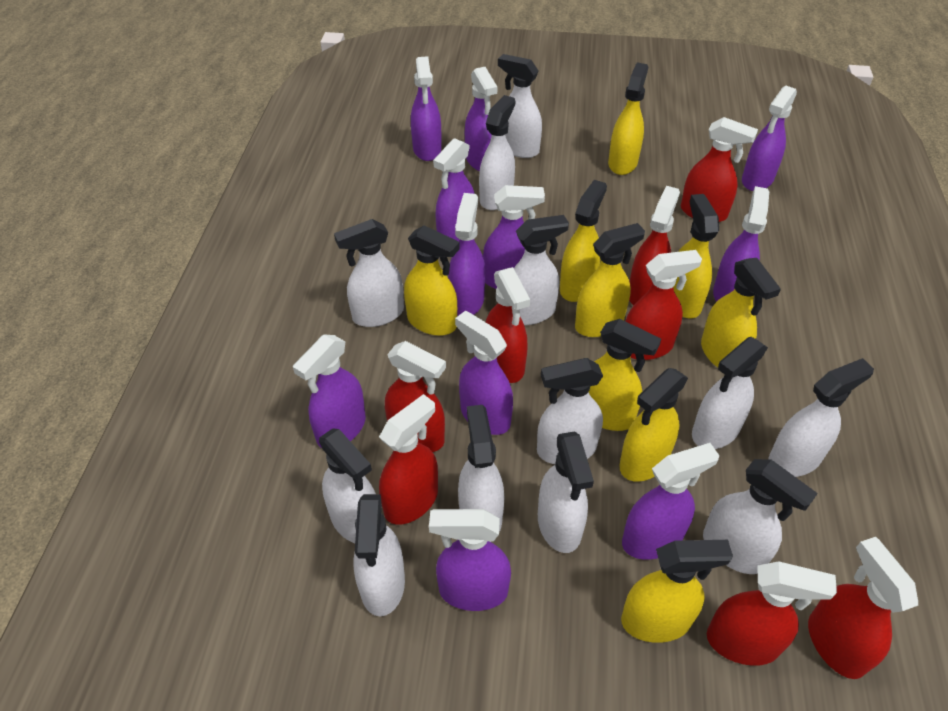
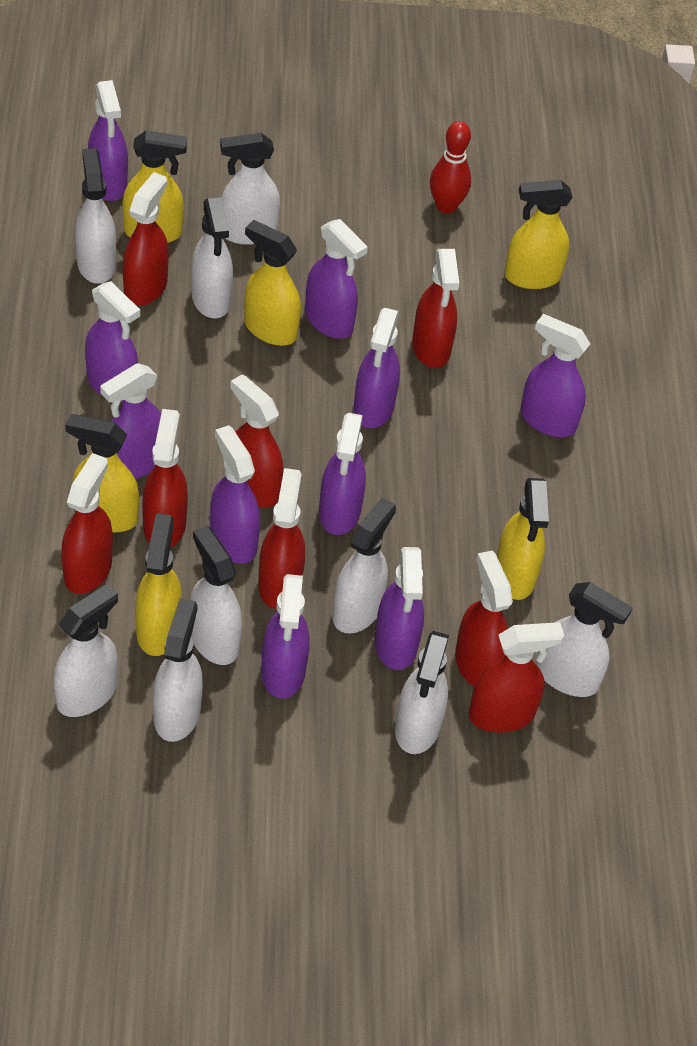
purple spray bottle: [293,335,366,448] [411,56,441,161] [429,509,511,611] [433,138,475,241] [448,193,485,316] [455,311,513,435] [465,67,497,171] [483,185,545,289] [622,443,719,560] [713,186,769,302] [742,85,797,191] = 11 -> [85,281,140,402] [88,80,128,201] [100,363,161,479] [210,425,260,564] [261,574,309,699] [305,219,368,339] [319,413,366,535] [354,308,400,428] [375,547,424,670] [521,314,590,437] = 10
red bowling pin: none = 0 -> [430,121,471,214] = 1
white spray bottle: [319,429,376,543] [334,219,404,327] [354,494,405,616] [458,405,504,542] [479,95,515,210] [498,54,542,158] [514,215,569,325] [537,358,603,464] [538,431,594,553] [692,337,768,449] [703,459,818,574] [768,358,874,477] = 12 -> [53,584,118,717] [75,148,116,284] [153,598,203,742] [190,526,242,665] [191,197,233,318] [220,133,280,245] [332,497,396,634] [395,631,449,754] [536,582,633,697] = 9
yellow spray bottle: [404,225,460,336] [560,180,607,302] [575,223,645,337] [589,319,661,431] [608,63,648,175] [619,368,688,482] [621,540,733,643] [673,194,719,318] [701,258,781,367] = 9 -> [65,414,139,532] [123,130,187,243] [135,513,182,656] [244,220,301,346] [497,478,549,600] [505,180,572,289] = 6

